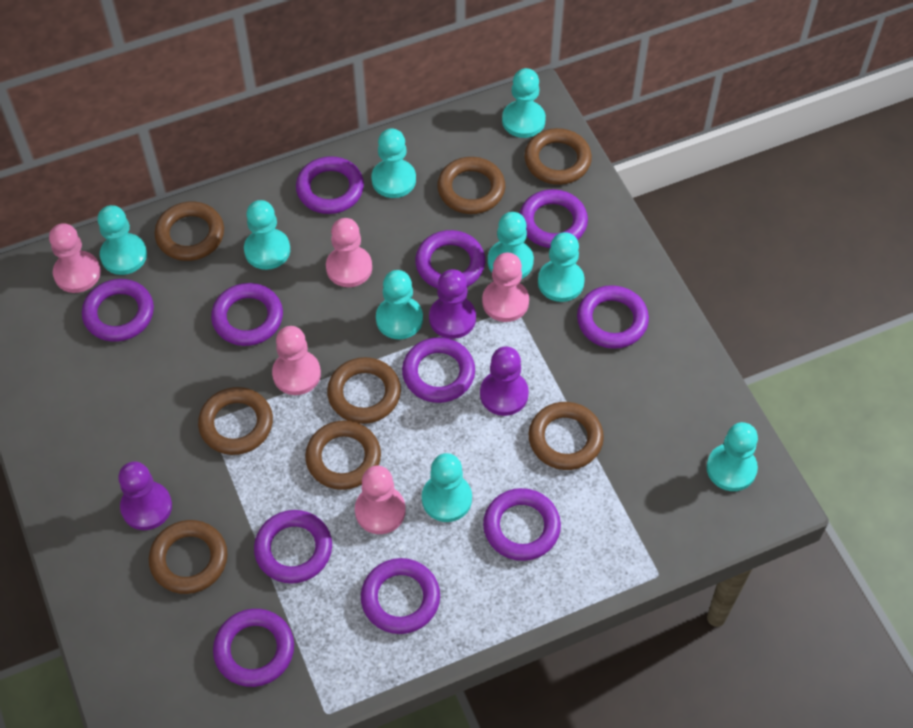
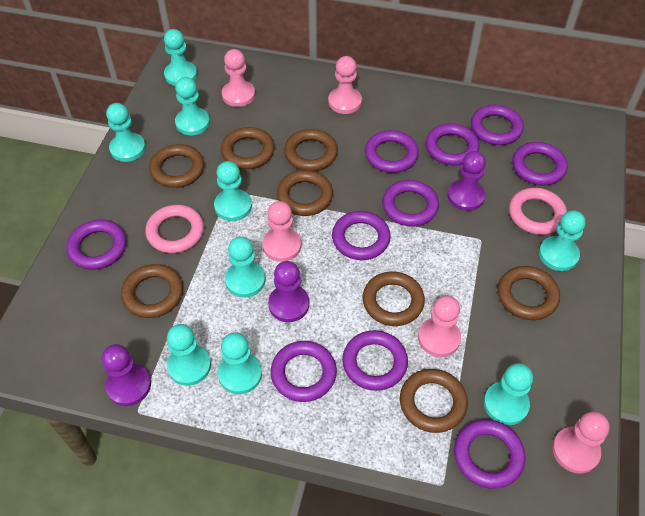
pink ring: none = 0 -> [145,205,204,253] [509,188,567,235] = 2
purple ring: [82,279,154,342] [211,283,283,346] [213,609,294,687] [254,510,332,584] [296,156,364,214] [361,558,440,634] [402,337,475,403] [415,230,485,289] [483,488,561,561] [520,189,588,248] [577,285,649,349] = 11 -> [66,219,127,270] [271,341,337,402] [332,211,391,260] [342,330,408,391] [365,130,419,173] [382,180,439,227] [426,123,479,166] [454,419,525,489] [471,105,524,145] [512,142,568,186] = 10

